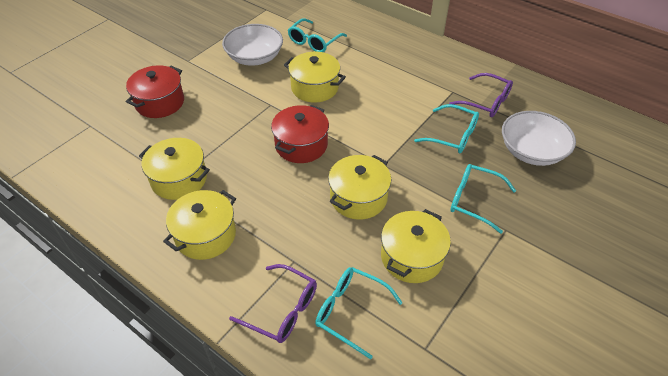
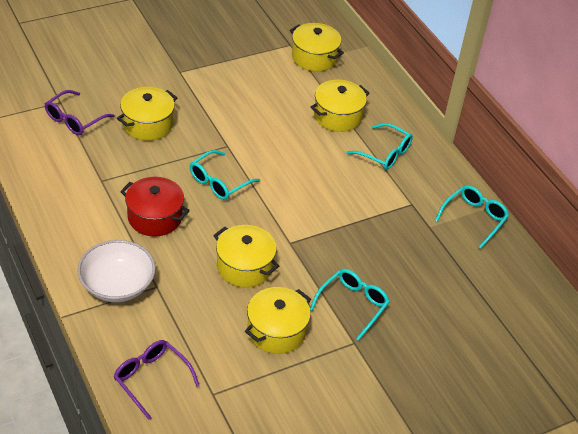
red pot: [126,65,184,118] [271,105,329,163] = 2 -> [120,177,190,237] = 1
white bowl: [222,24,283,66] [502,111,576,166] = 2 -> [77,240,156,302] = 1

